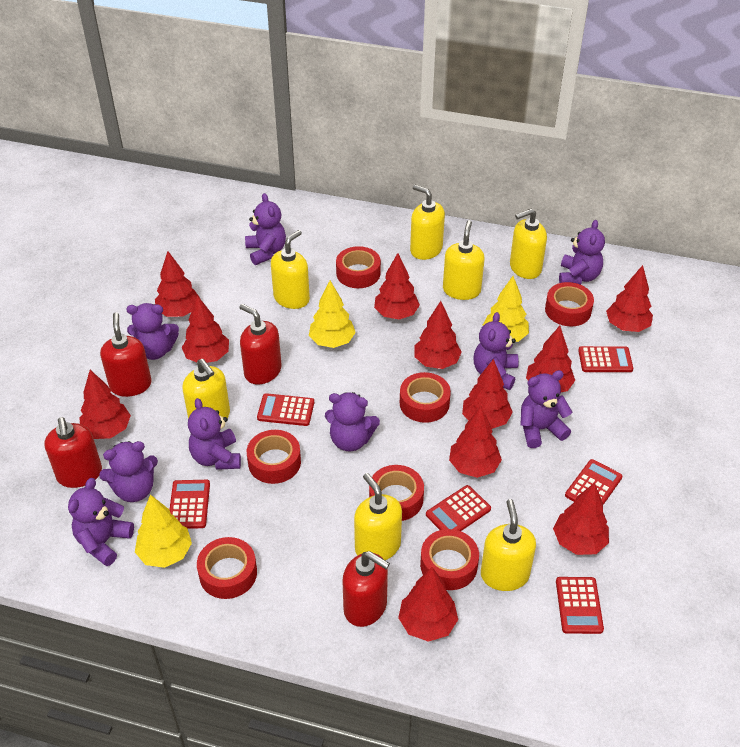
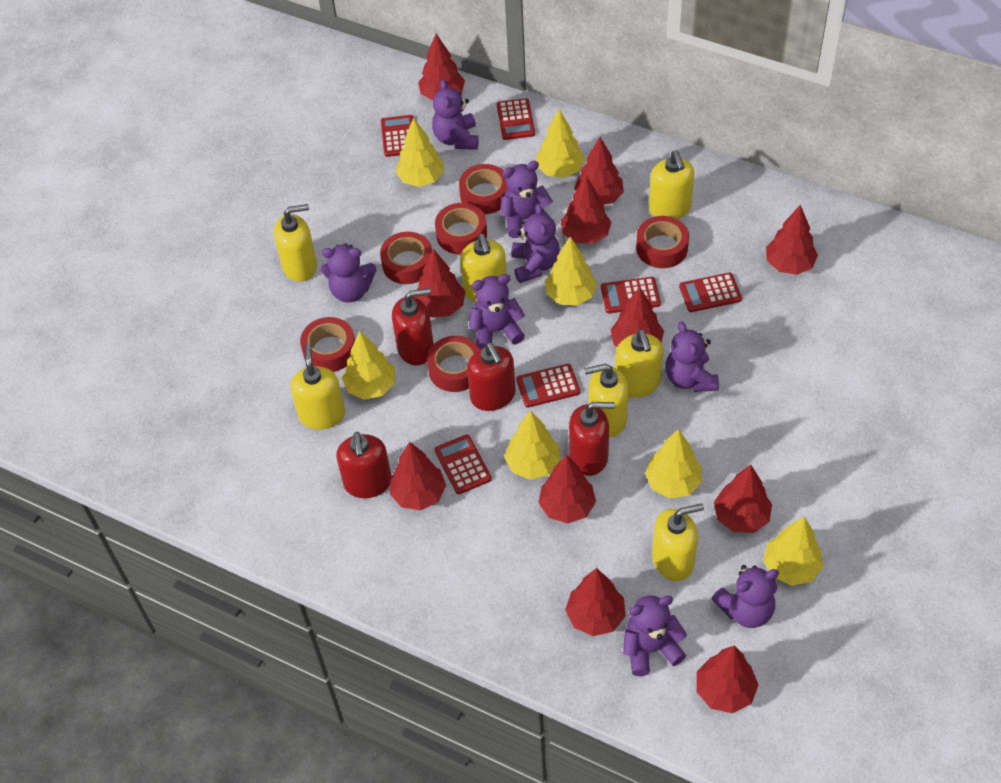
purple teddy bear: [68,478,134,566] [99,441,158,502] [126,303,179,360] [188,398,241,470] [245,193,286,265] [325,392,380,451] [474,312,519,390] [520,370,572,448] [559,220,605,285] = 9 -> [321,243,377,302] [432,79,479,150] [469,274,525,349] [500,161,553,238] [511,203,560,283] [623,595,687,676] [665,321,719,392] [712,565,779,628] = 8
red tape: [197,537,257,599] [247,430,301,484] [336,246,381,288] [369,465,424,521] [400,372,451,423] [420,529,479,590] [545,282,594,326] = 7 -> [300,317,355,372] [380,232,432,284] [427,336,480,392] [435,203,487,254] [459,164,508,214] [636,216,689,268] = 6
yellow tree: [135,494,192,568] [309,281,356,348] [483,276,529,342] = 3 -> [342,331,395,400] [395,118,444,187] [504,410,560,480] [537,109,585,178] [545,237,597,306] [645,429,702,498] [763,517,823,586] = 7

